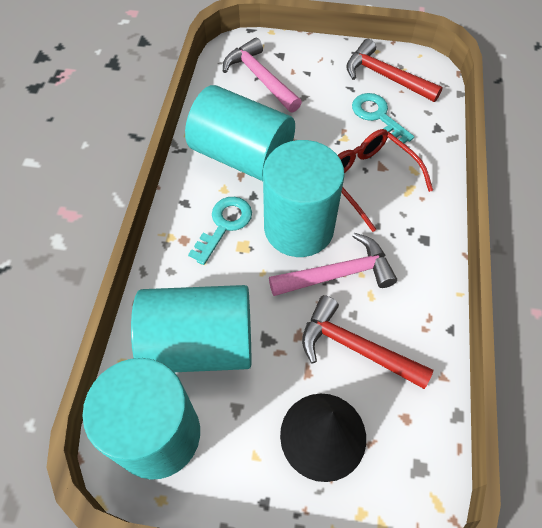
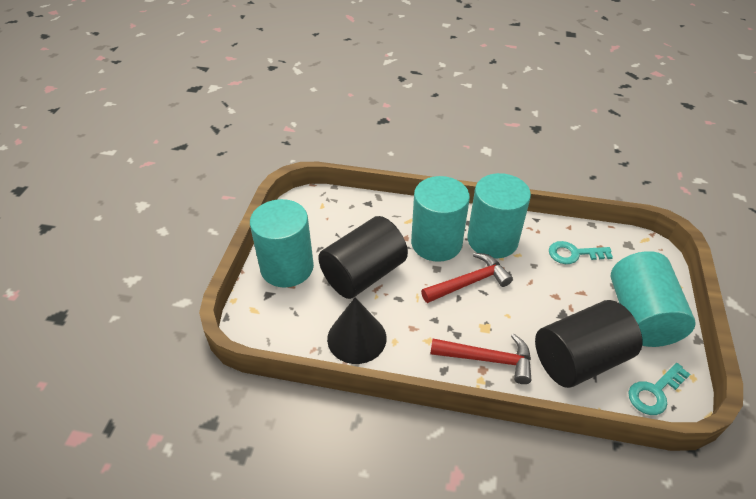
black cylinder: none = 0 -> [318,216,408,299] [535,300,642,388] = 2
pink hammer: [223,38,302,113] [269,233,397,296] = 2 -> none = 0
red glasses: [338,129,433,232] = 1 -> none = 0

